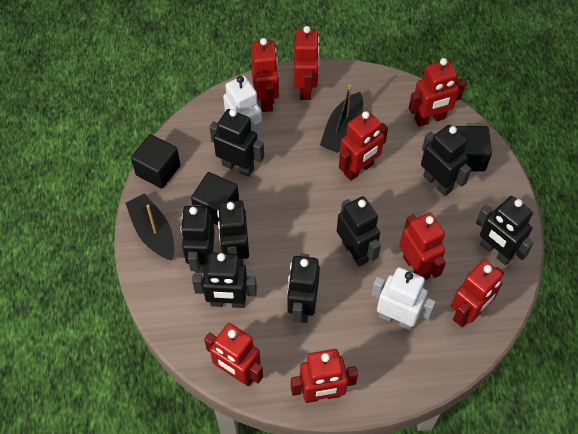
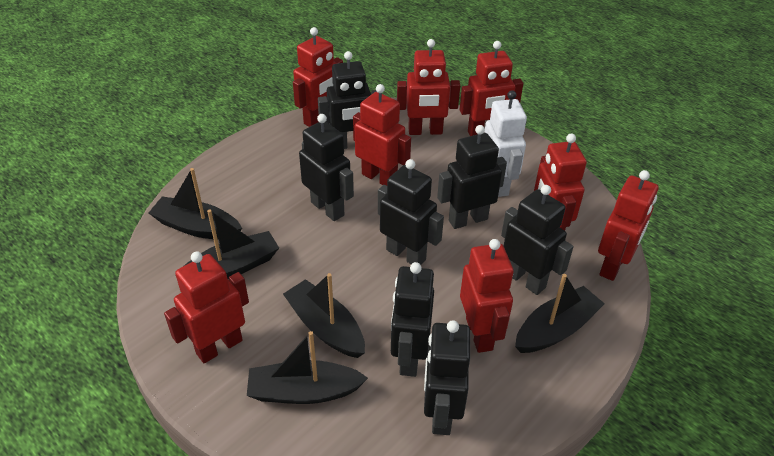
black boat: [125,193,174,260] [320,85,363,153] = 2 -> [149,168,242,240] [184,210,279,279] [247,331,368,404] [283,273,365,358] [515,274,605,353] = 5
black cube: [131,134,181,189] [191,172,239,225] [456,126,492,171] = 3 -> none = 0
black robot: [181,205,215,273] [192,253,257,308] [209,109,264,177] [217,201,249,264] [287,253,320,323] [337,196,381,267] [421,125,471,196] [476,196,534,265] = 8 -> [299,114,354,221] [318,51,377,149] [378,159,444,265] [391,262,434,377] [424,320,470,435] [437,125,507,229] [501,185,573,295] = 7
white robot: [223,76,262,138] [372,267,436,330] = 2 -> [484,90,527,197] = 1

